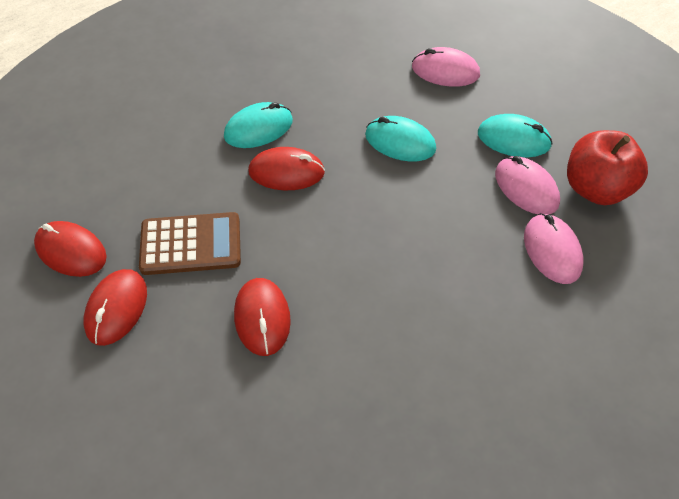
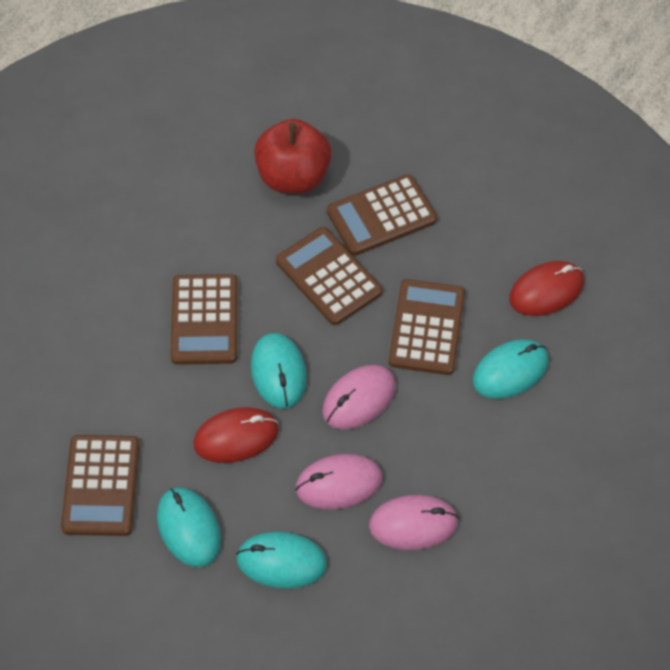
brown calculator: [139,212,241,275] = 1 -> [61,435,140,536] [170,274,238,365] [276,227,383,325] [327,174,437,256] [389,279,465,375] = 5
red mouse: [34,221,107,277] [84,269,147,346] [234,278,291,356] [248,147,325,190] = 4 -> [193,407,279,463] [509,261,584,316] = 2
turquoise mouse: [224,102,293,148] [365,116,436,162] [478,114,553,157] = 3 -> [157,487,221,567] [236,532,327,588] [251,333,307,408] [473,339,549,399] = 4

